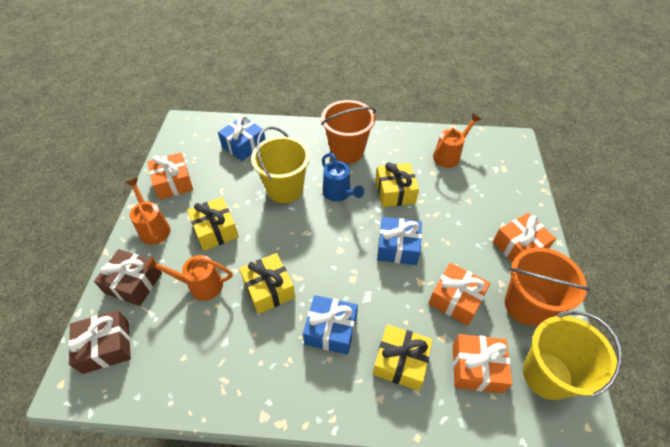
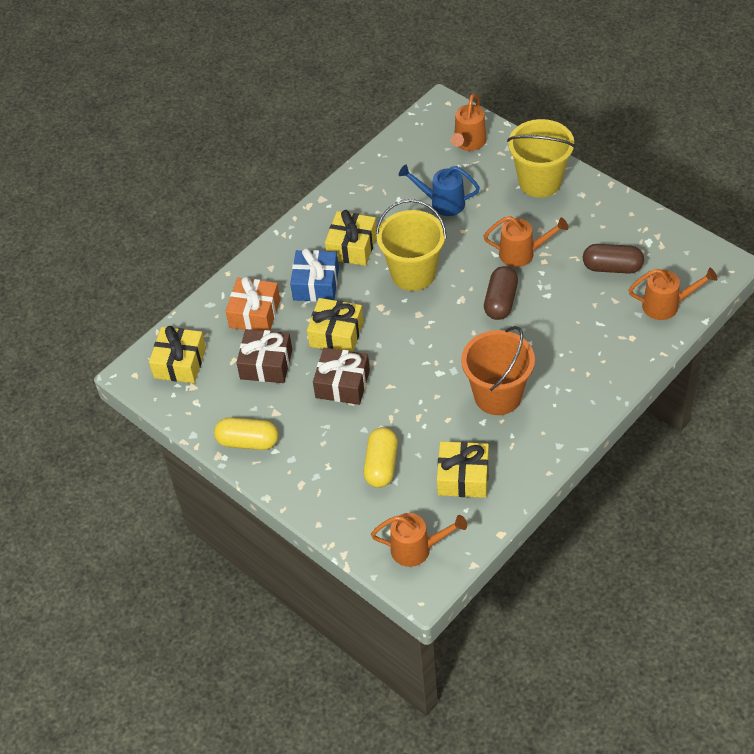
blue gift: [218,115,265,161] [303,295,358,355] [377,217,422,265] = 3 -> [290,248,339,302] = 1
brown capsule: none = 0 -> [484,266,518,320] [583,244,644,274] = 2
orange bucket: [321,100,376,163] [505,248,590,326] = 2 -> [461,326,535,415] = 1
orange gift: [147,152,193,200] [428,262,490,326] [453,334,512,393] [493,213,556,263] = 4 -> [226,276,280,331] = 1
orange watering can: [126,178,171,245] [146,255,232,301] [433,113,481,168] = 3 -> [371,513,467,567] [451,94,487,151] [484,216,568,267] [628,268,717,320] = 4
yellow capsule: none = 0 -> [214,417,278,450] [364,427,398,488] = 2

